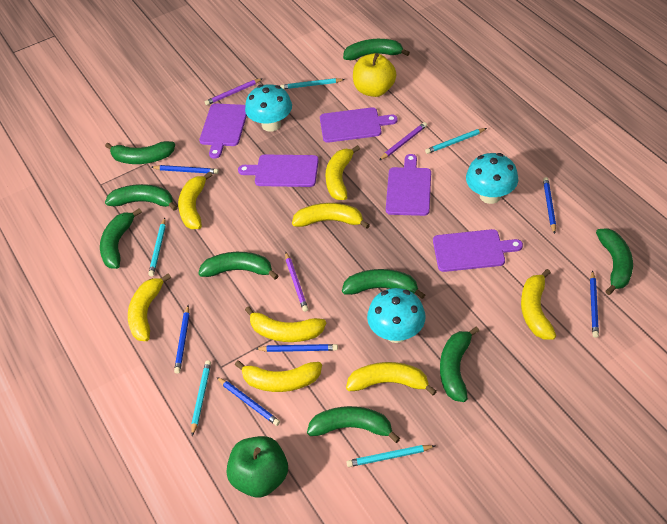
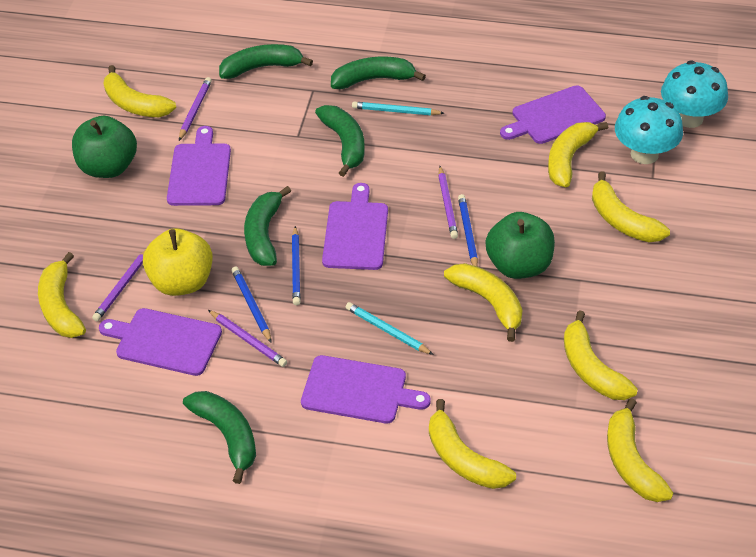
blue pencil: [152,165,219,174] [174,305,189,374] [217,377,280,426] [256,344,338,352] [543,177,556,234] [590,270,599,338] = 6 -> [231,267,272,343] [292,226,301,305] [458,194,478,266] = 3
green apple: [227,436,288,498] = 1 -> [72,116,137,178] [485,212,555,279] = 2
green banana: [100,208,142,269] [105,141,175,164] [105,184,178,211] [199,252,279,280] [307,406,400,443] [342,269,425,299] [343,39,410,60] [440,326,479,402] [596,228,633,295] = 9 -> [183,391,256,484] [219,44,313,79] [244,186,291,266] [315,105,365,177] [331,57,426,89] = 5
purple pencil: [205,78,263,105] [285,252,308,312] [379,122,427,160] = 3 -> [92,251,145,321] [179,77,212,141] [208,310,287,367] [438,166,458,239] = 4
turquoise mushroom: [245,84,292,132] [367,288,426,343] [466,153,518,204] = 3 -> [615,96,683,164] [661,61,728,128] = 2
turquoise pencil: [148,218,166,276] [191,360,211,436] [280,78,345,89] [346,445,435,467] [425,128,487,154] = 5 -> [345,302,434,355] [352,102,444,115] = 2

